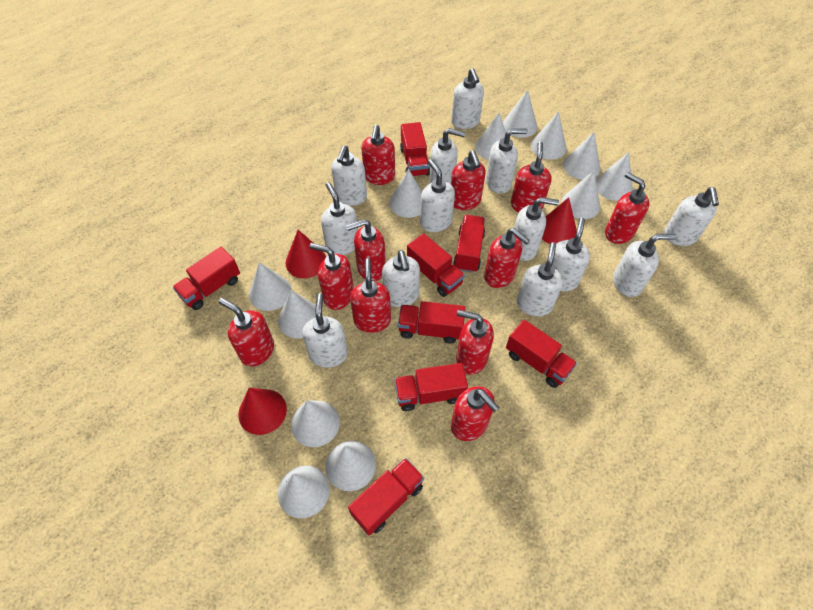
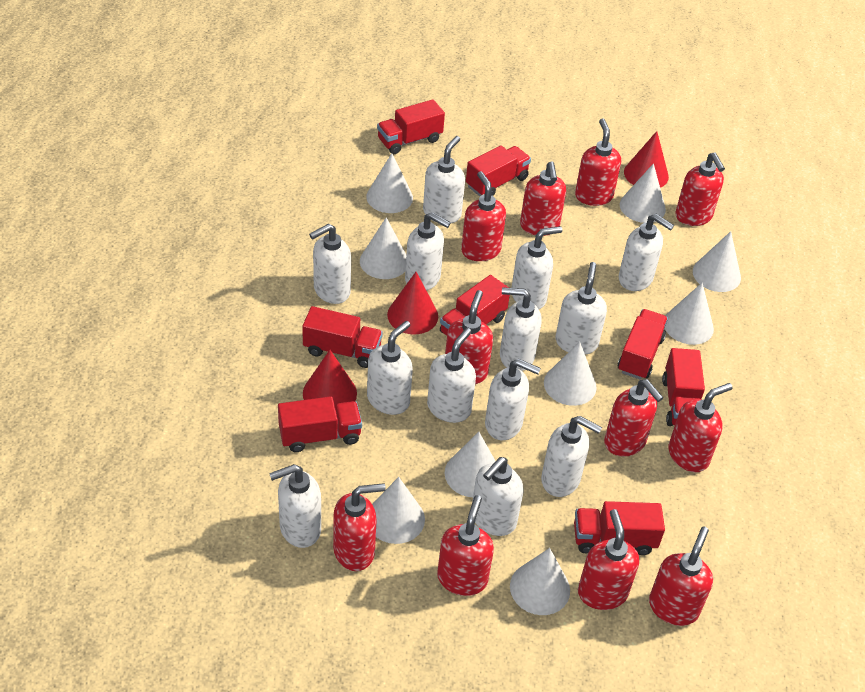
white cone: [249,262,292,311] [278,290,316,339] [278,466,330,518] [291,400,340,447] [325,441,376,491] [389,169,422,218] [475,112,506,160] [503,90,537,138] [531,111,567,160] [562,171,600,219] [563,132,600,180] [596,152,633,201] = 12 -> [360,217,406,279] [366,153,413,213] [372,477,425,544] [444,432,495,497] [510,548,570,615] [544,342,597,406] [620,163,666,223] [665,283,714,345] [693,231,741,292] = 9

